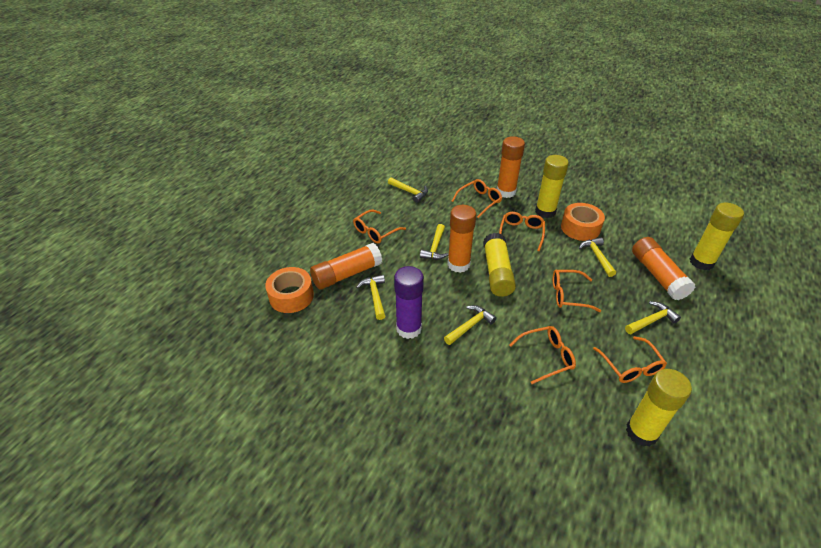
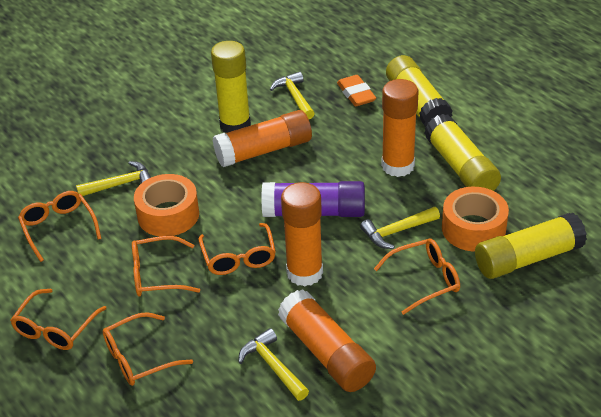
orange eraser: none = 0 -> [337,75,376,106] = 1
yellow hammer: [356,275,385,320] [388,177,428,203] [420,224,449,260] [444,305,497,345] [579,237,616,277] [625,301,681,334] = 6 -> [76,161,151,196] [238,328,309,401] [270,72,315,119] [360,207,440,249] = 4

